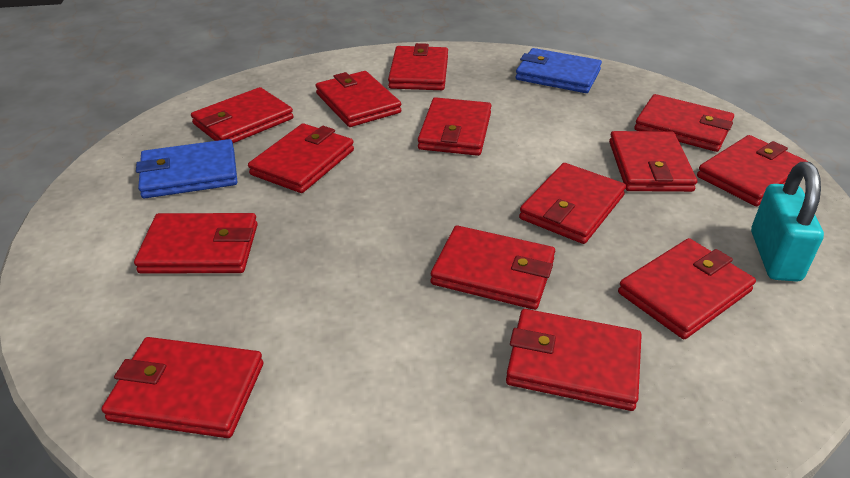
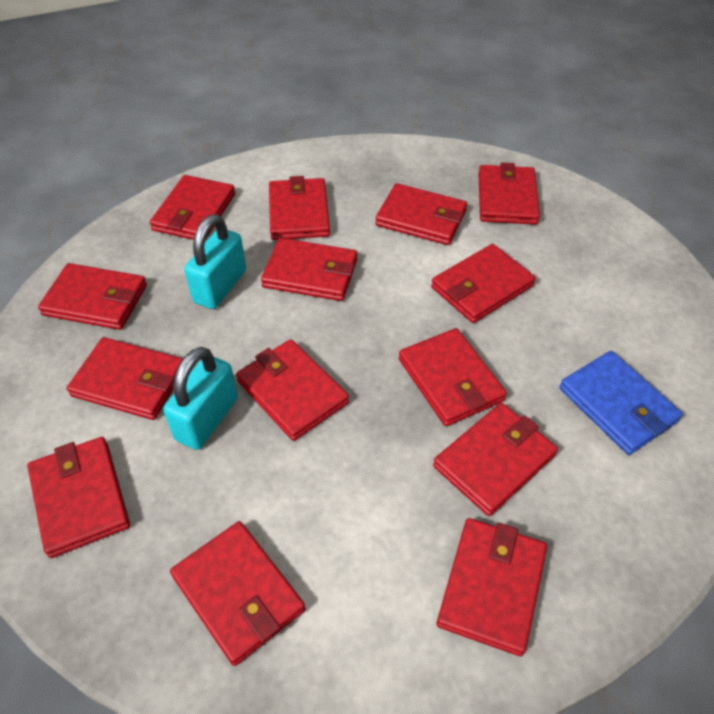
blue wallet: [136,139,238,198] [516,48,602,93] = 2 -> [559,351,683,455] = 1
turquoise padlock: [751,162,824,282] = 1 -> [163,347,238,450] [184,214,246,309] = 2

